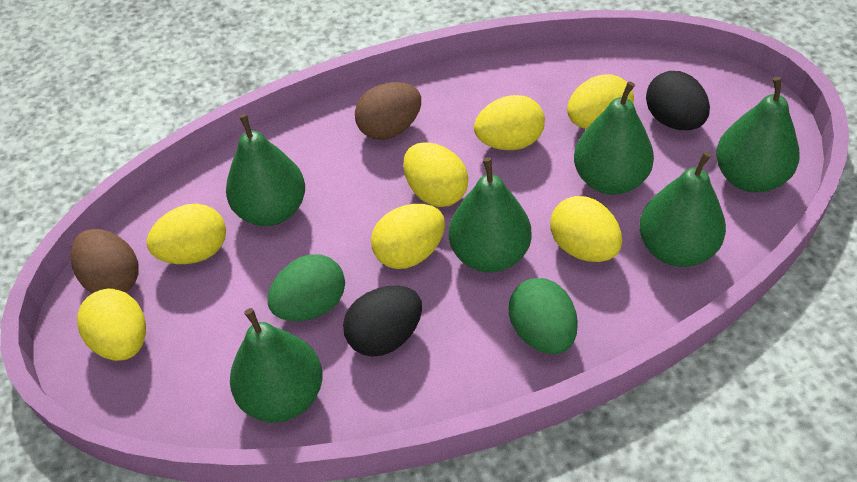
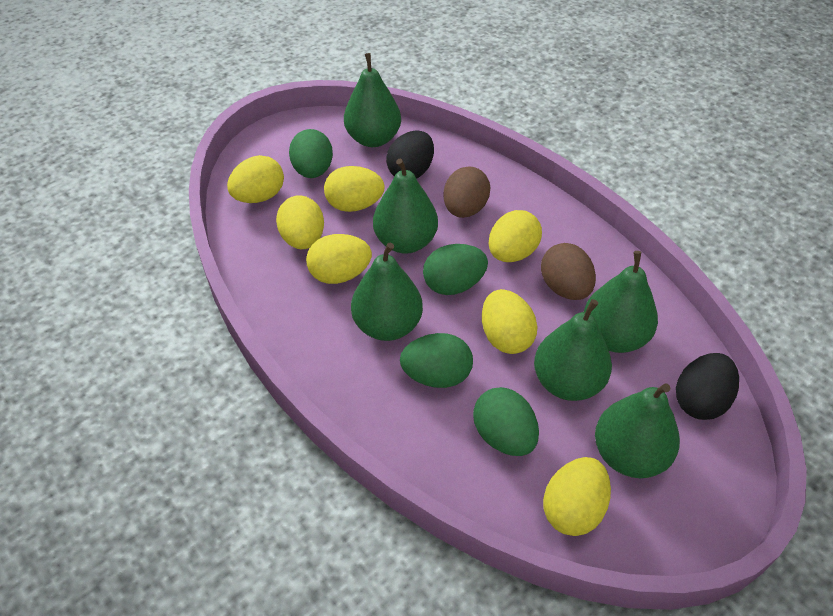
green egg: [268,254,345,321] [509,278,578,354] = 2 -> [289,129,333,178] [400,333,473,388] [423,244,488,295] [473,387,539,456] = 4

